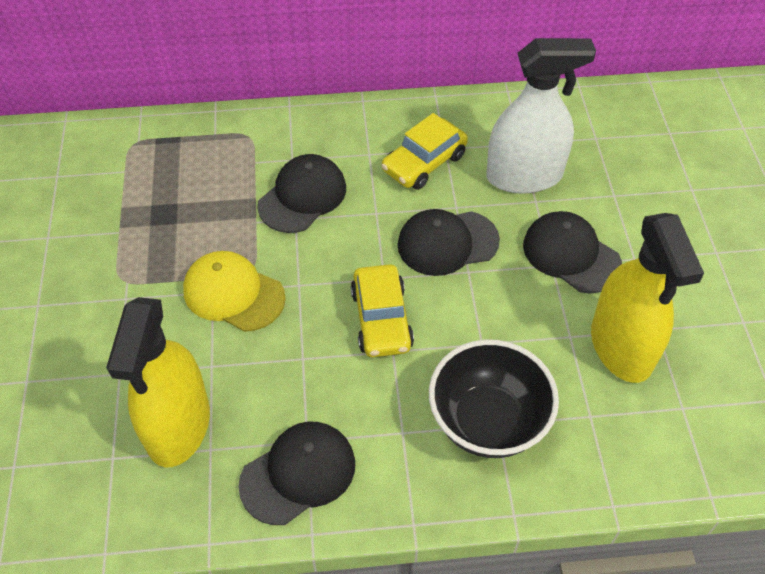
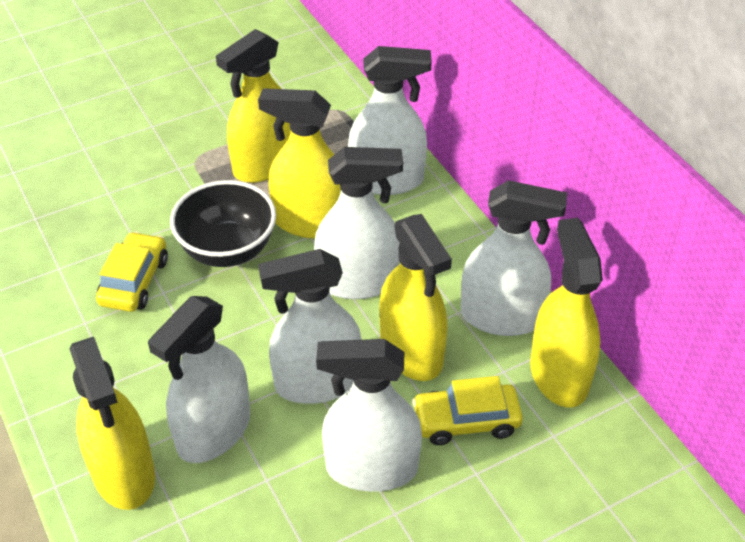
black cap: [238,422,355,525] [257,154,346,233] [397,209,500,276] [523,211,622,293] = 4 -> none = 0
white spray bottle: [486,38,596,194] = 1 -> [148,296,250,463] [258,249,362,404] [314,147,403,299] [316,339,422,492] [348,46,432,195] [461,180,567,336] = 6
yellow cap: [183,251,286,332] = 1 -> none = 0
yellow spray bottle: [106,297,210,467] [591,213,704,383] = 2 -> [70,337,155,510] [216,29,291,183] [258,88,341,239] [379,214,452,381] [530,218,603,408] = 5

